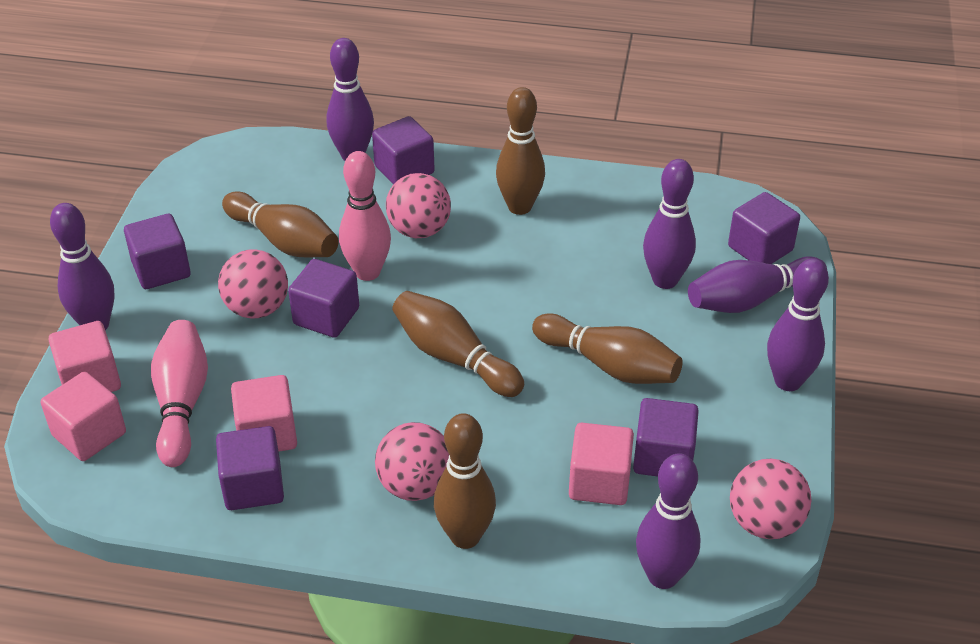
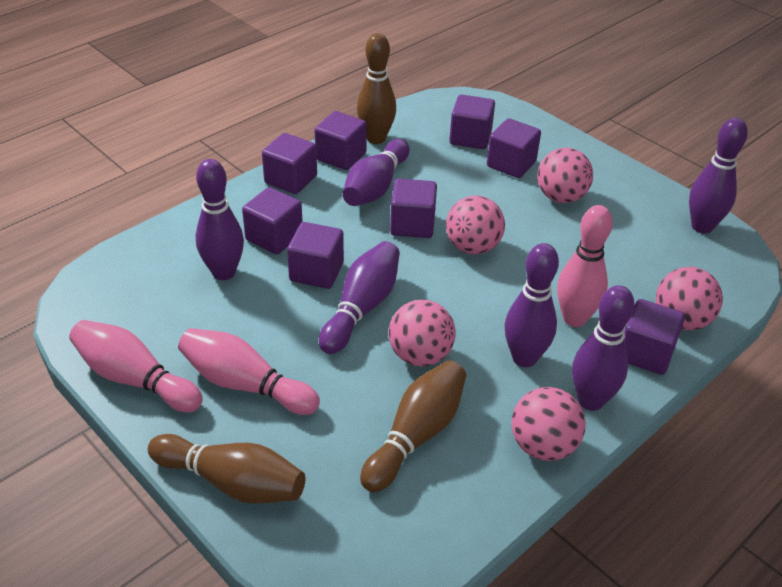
brown bowling pin: [222,191,339,258] [392,291,524,397] [434,413,496,549] [496,87,545,215] [532,314,683,384] = 5 -> [148,434,305,504] [357,33,396,144] [360,360,466,492] = 3
pink ball: [218,249,288,318] [375,422,449,501] [386,173,451,238] [730,459,811,539] = 4 -> [389,300,456,367] [446,195,505,255] [511,387,586,461] [537,148,593,203] [656,267,723,330] = 5
pink bowling pin: [151,320,208,467] [339,151,391,281] = 2 -> [69,320,203,413] [178,328,320,415] [557,205,613,327] = 3
pink cube: [41,372,126,461] [49,321,121,392] [231,375,297,452] [569,423,634,505] = 4 -> none = 0
purple cube: [124,214,191,289] [216,426,284,510] [288,259,359,338] [372,116,435,184] [633,398,699,477] [728,192,800,264] = 6 -> [242,187,303,254] [262,133,317,194] [287,222,344,289] [315,111,367,170] [390,179,437,238] [449,95,495,149] [487,118,541,178] [624,299,685,375] = 8

